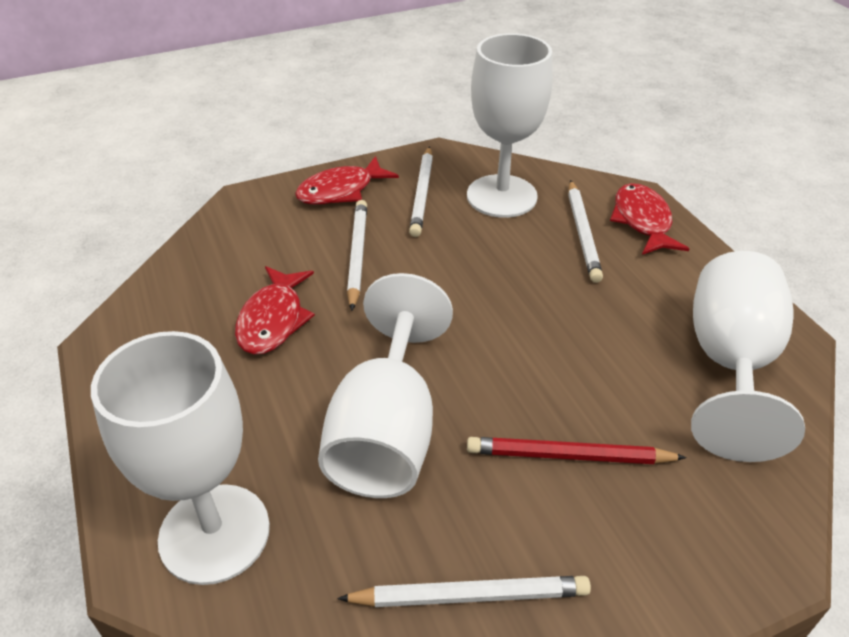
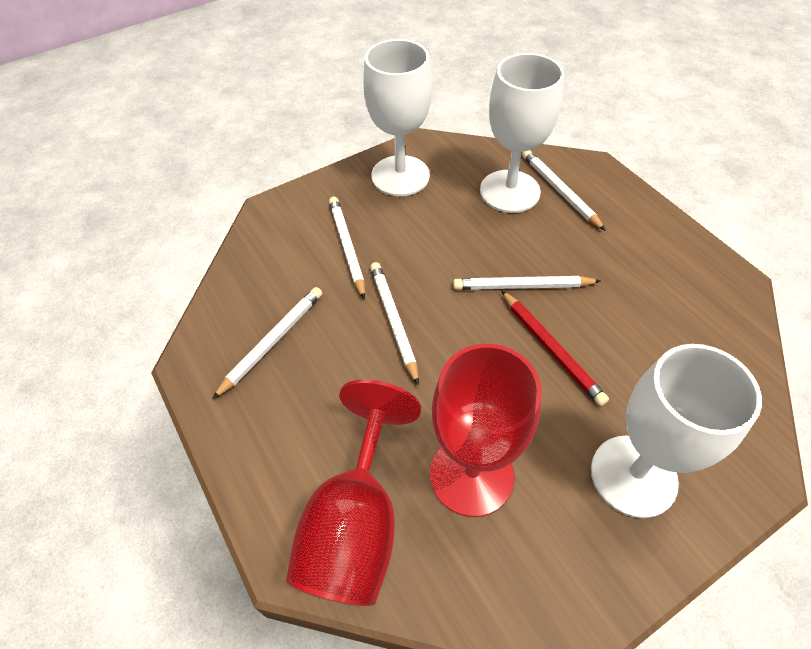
red fish: [235,266,315,355] [295,156,399,205] [610,183,689,255] = 3 -> none = 0
red goblet: none = 0 -> [286,379,421,606] [430,344,542,517] = 2
white goblet: [91,331,270,585] [318,273,453,498] [467,33,553,218] [691,251,805,462] = 4 -> [363,39,432,196] [480,53,564,213] [591,344,762,518] = 3
white pencil: [337,576,591,607] [347,200,367,311] [409,146,433,237] [568,180,603,283] = 4 -> [212,287,322,399] [329,197,365,299] [370,262,419,385] [453,276,601,290] [522,150,606,231] = 5

